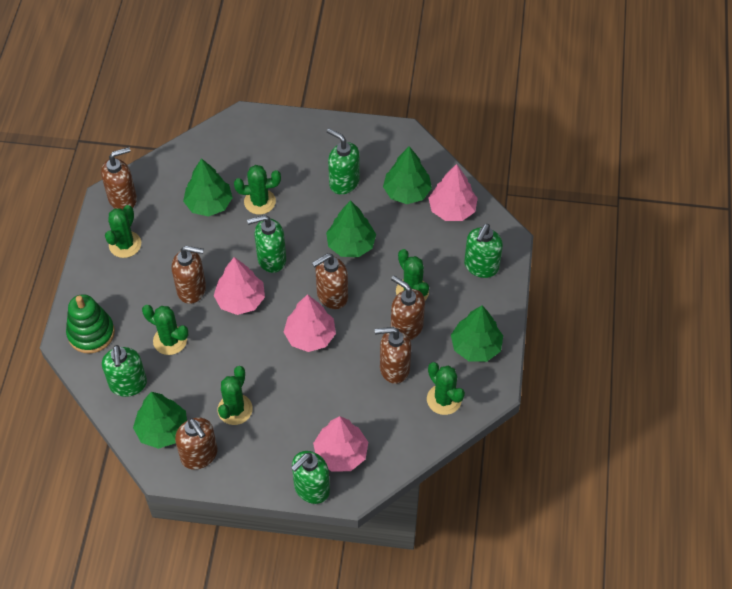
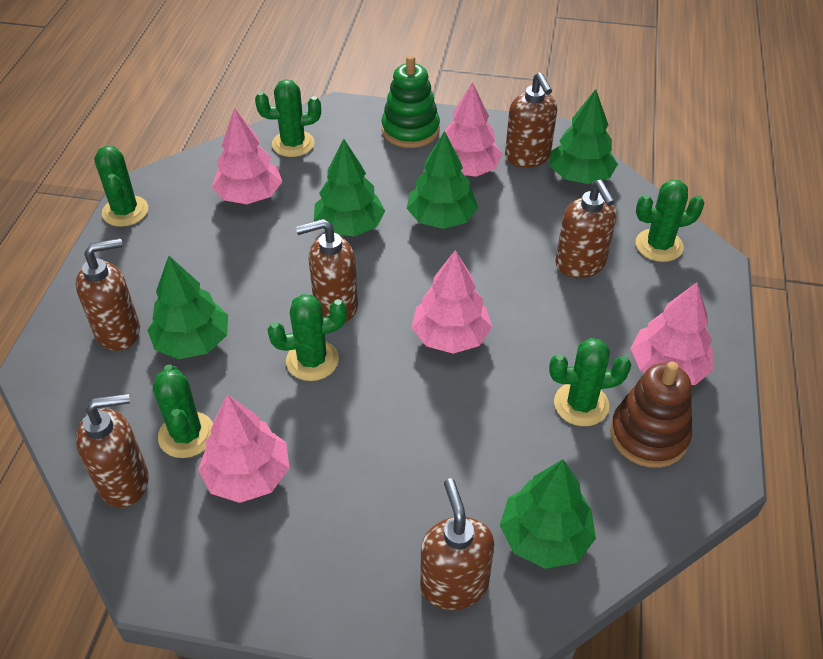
brown stacking toy: none = 0 -> [610,362,692,468] = 1
green soap dispenser: [102,345,147,397] [247,215,286,273] [291,451,330,504] [327,128,360,194] [464,224,503,278] = 5 -> none = 0
pink tree: [214,257,265,315] [284,294,336,352] [313,416,368,472] [429,164,478,221] = 4 -> [198,394,290,503] [212,108,282,204] [412,250,492,354] [445,82,502,177] [630,282,714,385] = 5

